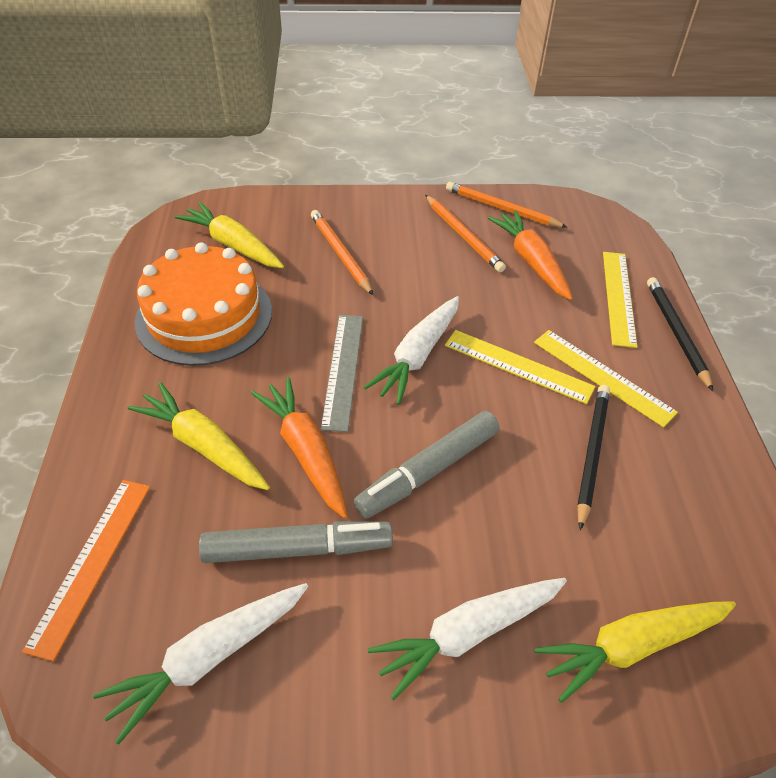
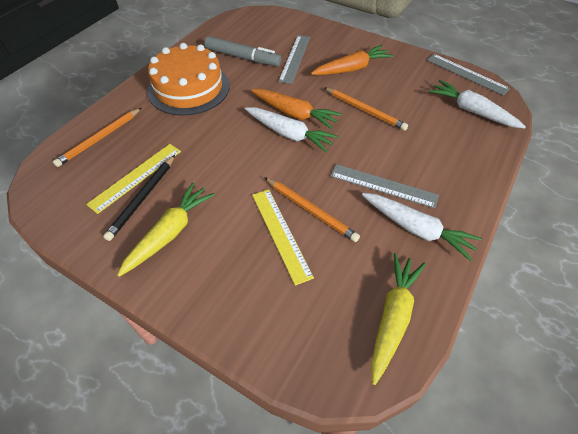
black pencil: [577,385,610,530] [647,277,713,391] = 2 -> [103,155,175,241] = 1
grey marker: [199,521,393,563] [354,411,499,519] = 2 -> [204,36,281,66] = 1
grey ruler: [320,315,363,432] = 1 -> [278,35,310,84] [331,164,439,208] [427,54,510,95] = 3
orange ruler: [22,480,150,661] = 1 -> none = 0
yellow carrot: [128,382,270,490] [175,202,284,268] [534,601,736,703] = 3 -> [117,182,215,277] [371,253,426,385] = 2
yellow ruler: [445,330,595,404] [534,330,678,427] [603,252,637,348] = 3 -> [86,144,181,214] [252,189,314,286] = 2

